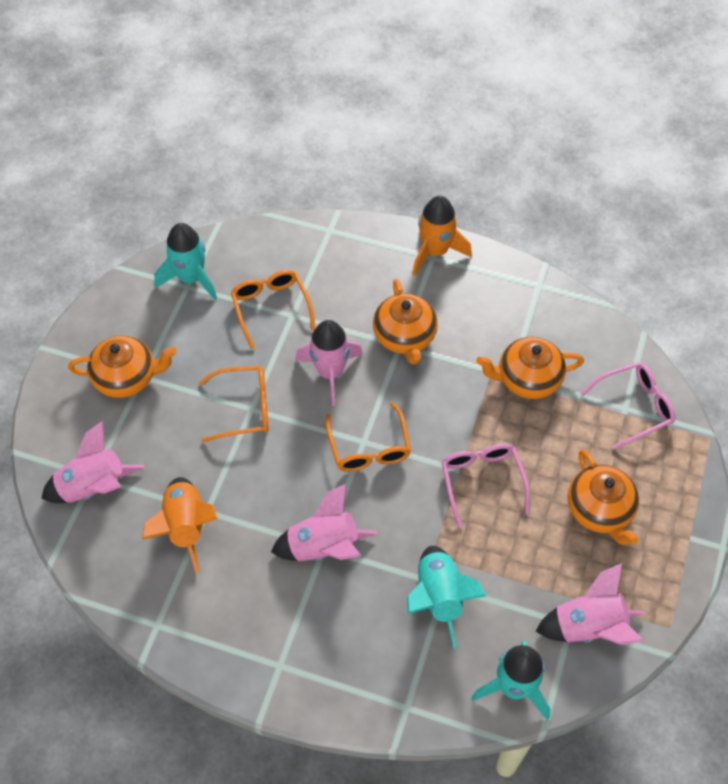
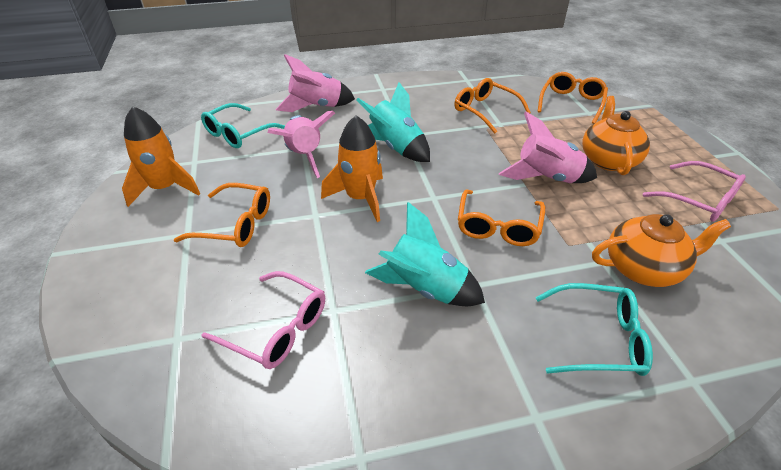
orange glasses: [198,366,269,442] [231,270,315,349] [326,402,411,472] = 3 -> [174,183,270,247] [454,78,531,134] [458,190,545,246] [537,72,608,124] = 4
orange teapot: [68,336,177,398] [373,279,438,365] [476,337,584,399] [567,449,639,545] = 4 -> [582,96,650,175] [592,214,731,287] = 2
pink rocket: [41,421,145,503] [271,483,377,561] [295,320,363,406] [536,563,644,645] = 4 -> [268,111,335,178] [275,54,355,112] [499,111,597,183] = 3
turquoise glasses: none = 0 -> [201,103,285,148] [536,283,653,376] = 2
turquoise rocket: [154,223,217,300] [407,546,487,649] [471,641,551,720] = 3 -> [356,82,430,162] [365,202,485,306] = 2

